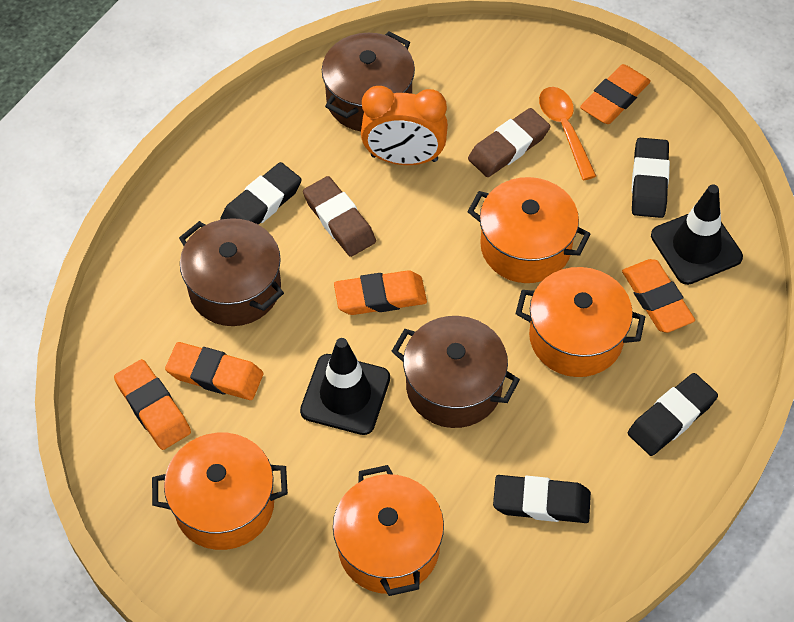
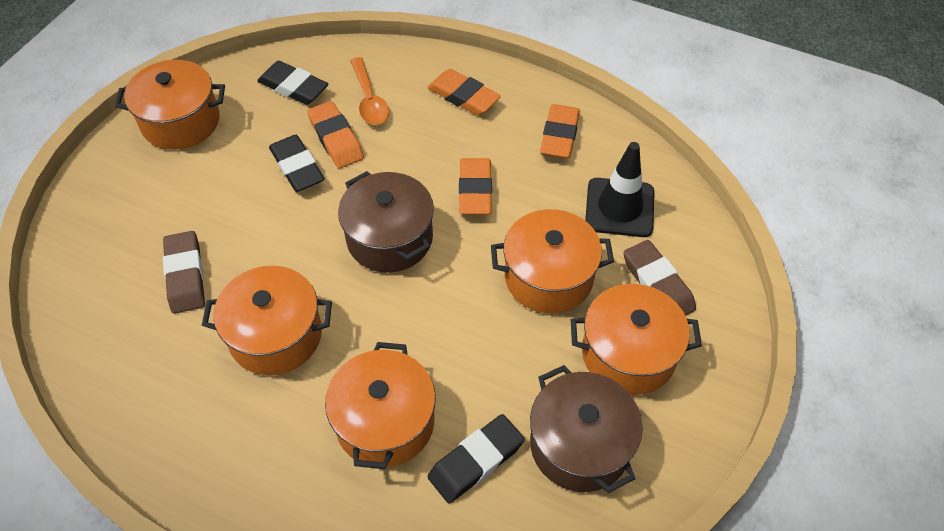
black eraser: [220,162,302,225] [493,475,591,523] [628,373,718,456] [632,138,670,218] = 4 -> [257,61,328,105] [269,135,325,192] [428,414,525,504] = 3
black traffic cone: [300,338,390,435] [651,185,743,285] = 2 -> [585,142,654,237] = 1
brown pot: [179,218,284,326] [322,31,415,131] [391,316,520,428] = 3 -> [338,171,434,273] [530,365,643,493] = 2
orange clock: [361,86,448,165] = 1 -> none = 0
orange eraser: [114,359,191,450] [165,342,263,400] [334,270,427,315] [580,64,651,124] [622,259,695,333] = 5 -> [307,101,364,169] [427,69,501,115] [459,158,492,214] [540,104,580,158] = 4
orange pot: [152,433,288,550] [333,465,444,596] [467,177,590,283] [516,267,645,377] = 4 -> [115,60,225,150] [202,266,332,375] [325,342,436,469] [491,209,614,313] [571,284,702,395] = 5

